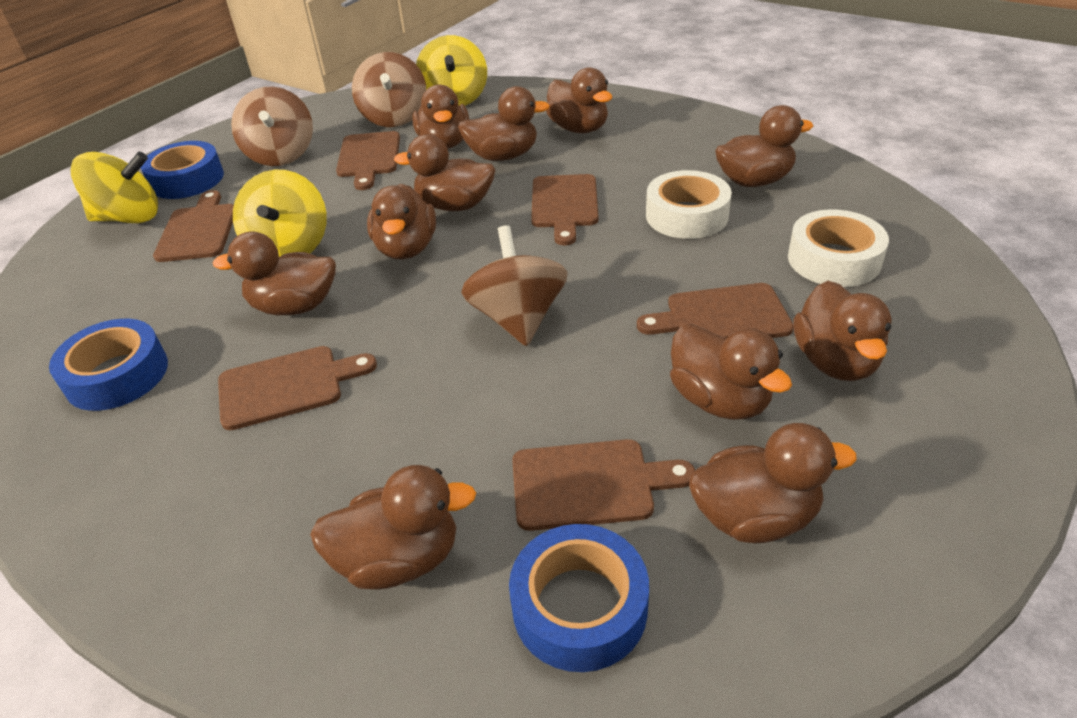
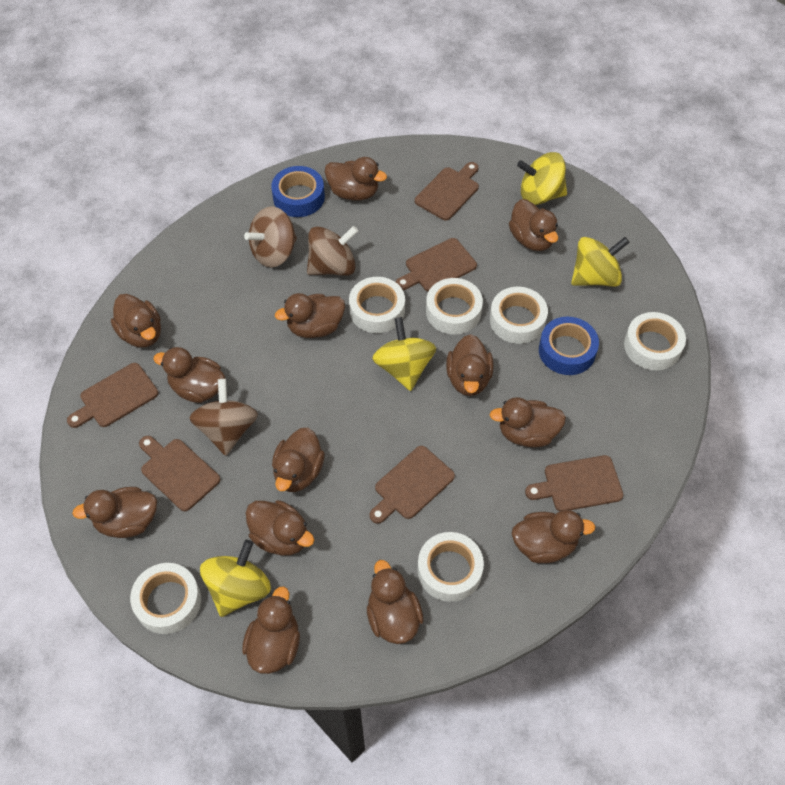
blue tape: [49,319,168,411] [141,141,224,199] [509,524,649,672] = 3 -> [271,166,325,217] [539,317,599,375] = 2
brown duck: [213,232,336,315] [310,465,476,590] [367,184,436,259] [394,134,495,211] [412,84,470,149] [458,86,550,161] [546,67,612,133] [670,324,792,420] [689,423,857,543] [715,105,813,187] [793,281,892,381] = 11 -> [72,487,157,538] [111,294,161,348] [153,347,226,403] [242,586,300,674] [246,500,314,556] [272,428,325,492] [275,293,345,338] [325,157,387,201] [367,560,423,644] [446,334,494,396] [490,397,566,447] [509,199,558,251] [512,510,596,563] = 13
white tape: [646,170,732,239] [788,209,889,287] = 2 -> [130,563,201,634] [349,277,405,333] [418,532,484,602] [426,278,483,335] [490,287,548,344] [624,312,686,370] = 6
yellow spinning top: [71,152,158,223] [233,170,327,257] [416,35,487,106] = 3 -> [200,540,271,617] [372,317,436,391] [517,152,567,205] [571,237,630,287] = 4

